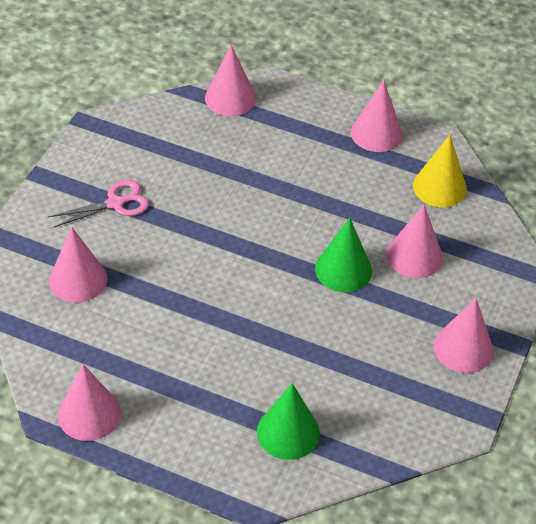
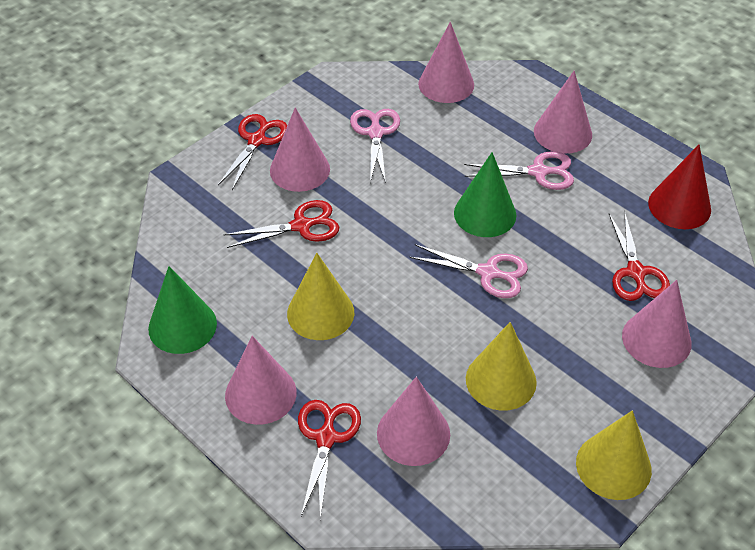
pink scissors: [48,180,149,228] = 1 -> [350,109,400,183] [410,244,528,298] [464,151,574,190] = 3
red cone: none = 0 -> [648,144,711,229] = 1
red scissors: none = 0 -> [218,114,287,190] [223,200,339,248] [298,400,361,520] [609,211,670,301] = 4
yellow cone: [413,135,467,207] = 1 -> [287,253,354,340] [466,322,537,411] [576,410,652,500] = 3

